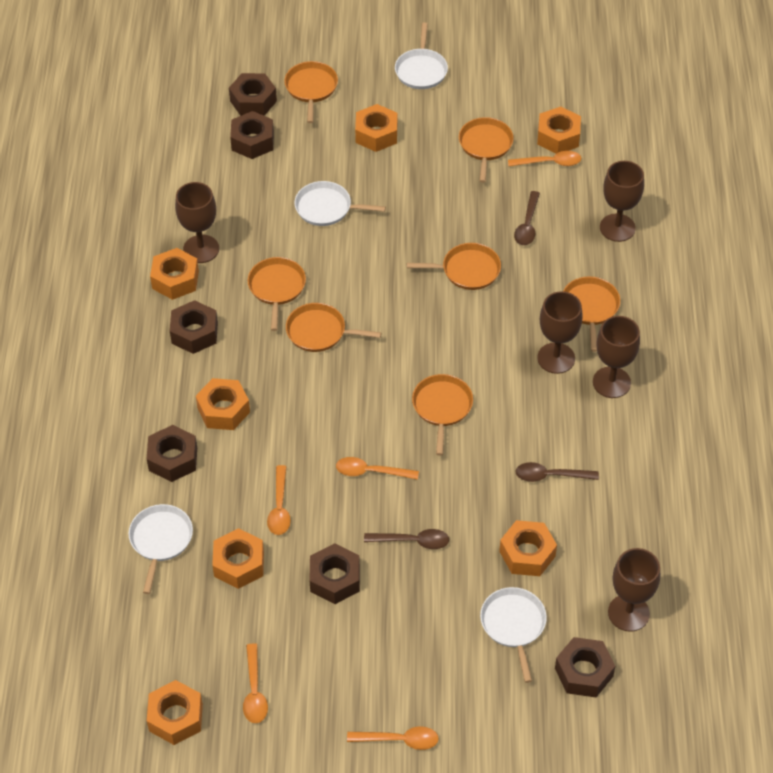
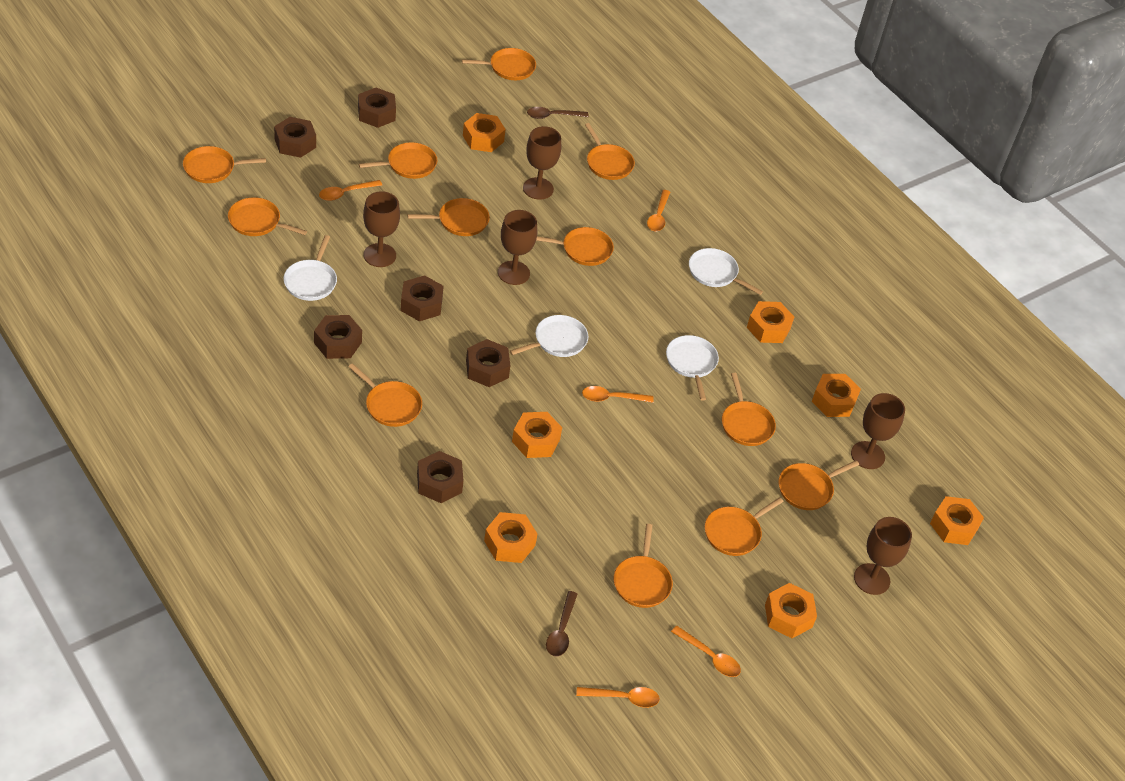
brown spoon: [364,529,449,549] [514,191,540,245] [515,462,599,482] = 3 -> [527,107,589,119] [546,591,578,656] = 2
orange pan: [248,257,306,331] [284,61,338,123] [286,303,381,352] [407,243,501,290] [412,374,473,456] [459,117,514,183] [563,276,620,352] = 7 -> [183,146,266,183] [228,197,307,236] [348,363,422,427] [359,142,437,179] [407,198,490,236] [462,48,536,80] [536,227,614,266] [585,123,635,180] [614,524,673,608] [705,497,783,556] [722,373,776,446] [779,460,859,510] = 12

